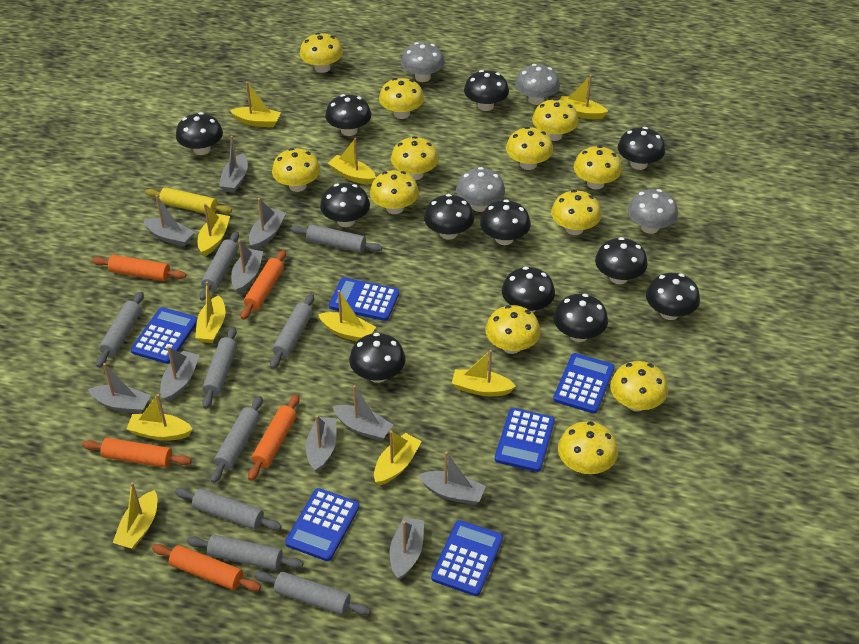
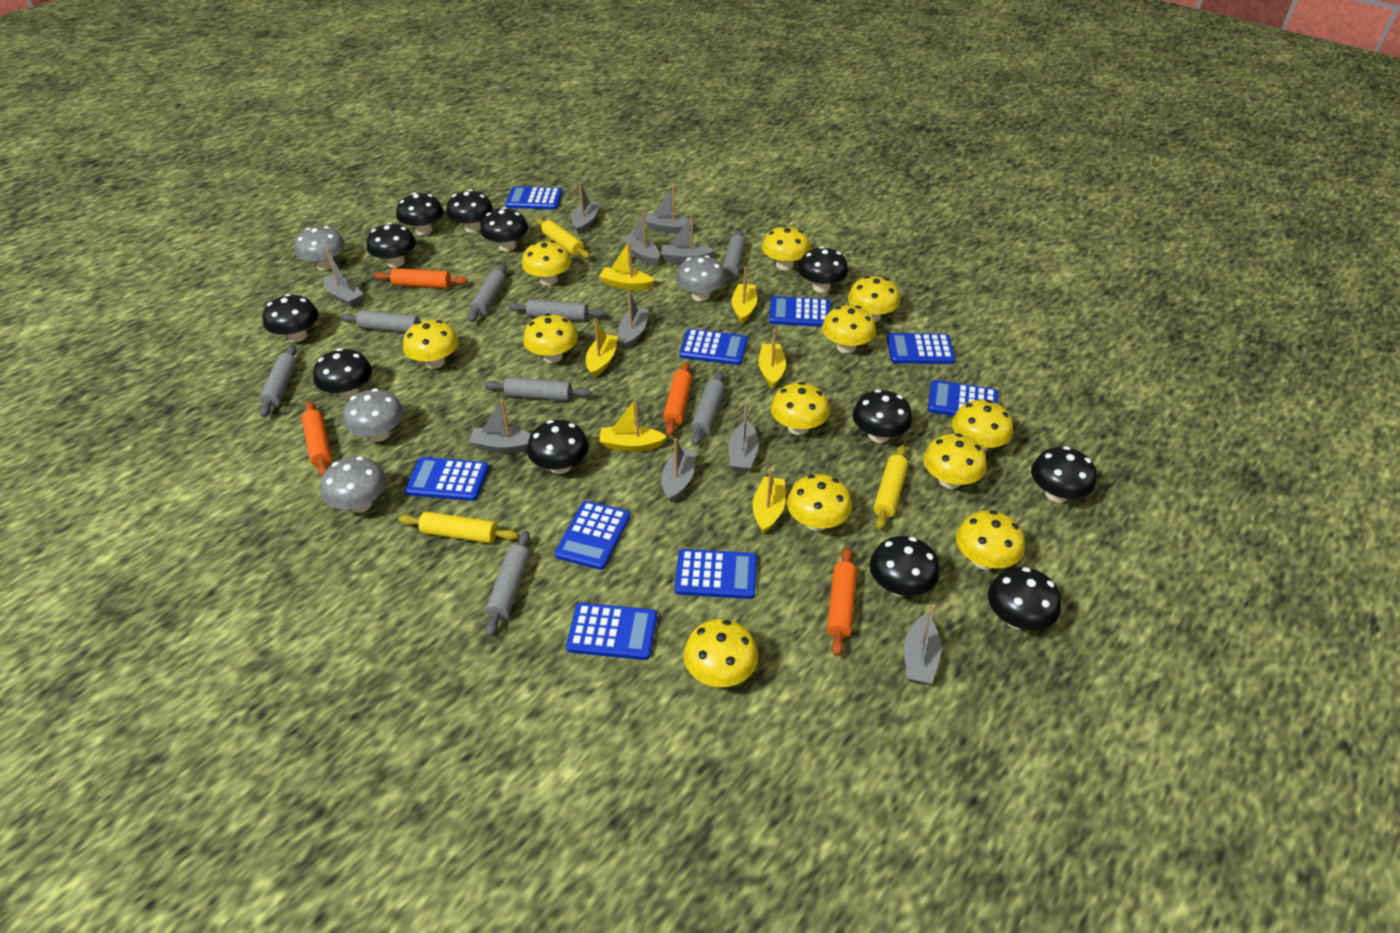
blue calculator: [131,307,197,364] [285,488,360,561] [329,278,399,321] [431,520,503,596] [495,408,555,472] [553,353,615,414] = 6 -> [405,457,489,501] [505,186,563,210] [555,501,630,570] [566,603,657,660] [675,549,757,599] [679,329,748,365] [769,296,830,327] [887,333,955,364] [928,380,998,416] = 9
grey rolling pin: [96,291,144,368] [175,488,282,531] [187,535,303,570] [200,231,239,301] [202,327,237,409] [211,396,263,483] [255,571,371,616] [270,294,314,369] [291,224,382,253] = 9 -> [260,345,297,418] [340,310,420,333] [468,264,507,322] [484,377,591,401] [485,531,530,637] [508,299,606,321] [691,371,725,446] [723,230,746,284] = 8
orange rolling pin: [82,438,192,468] [92,255,186,281] [152,544,261,591] [241,250,286,320] [248,394,300,481] = 5 -> [302,402,332,476] [374,268,468,288] [663,362,692,436] [827,547,857,656] = 4
yellow boat: [113,482,158,549] [127,394,193,441] [195,281,225,343] [198,203,230,256] [230,82,281,127] [318,290,376,341] [328,138,376,185] [374,431,422,486] [452,350,516,396] [560,75,608,119] = 10 -> [586,319,618,378] [599,241,655,290] [599,398,667,452] [732,267,757,324] [753,469,786,534] [758,329,786,389] = 6
yellow rolling pin: [145,187,232,214] = 1 -> [398,512,519,543] [536,218,590,259] [873,445,908,530] = 3

